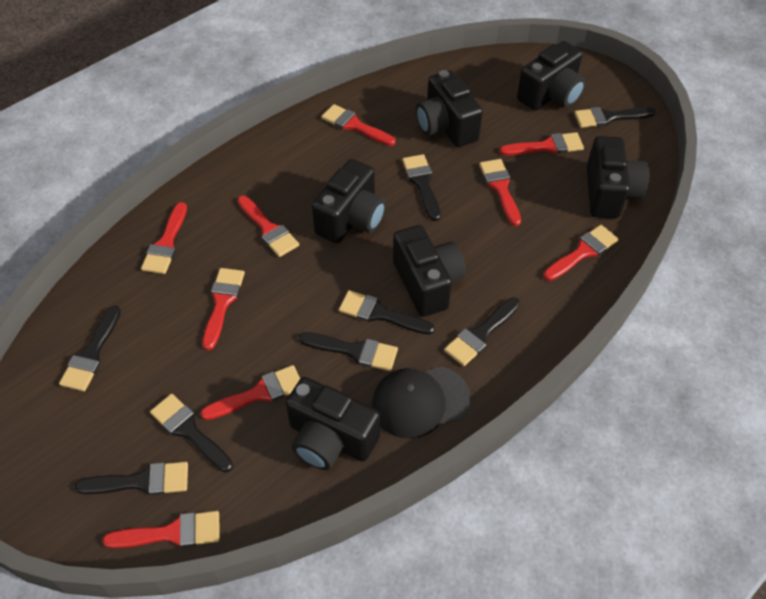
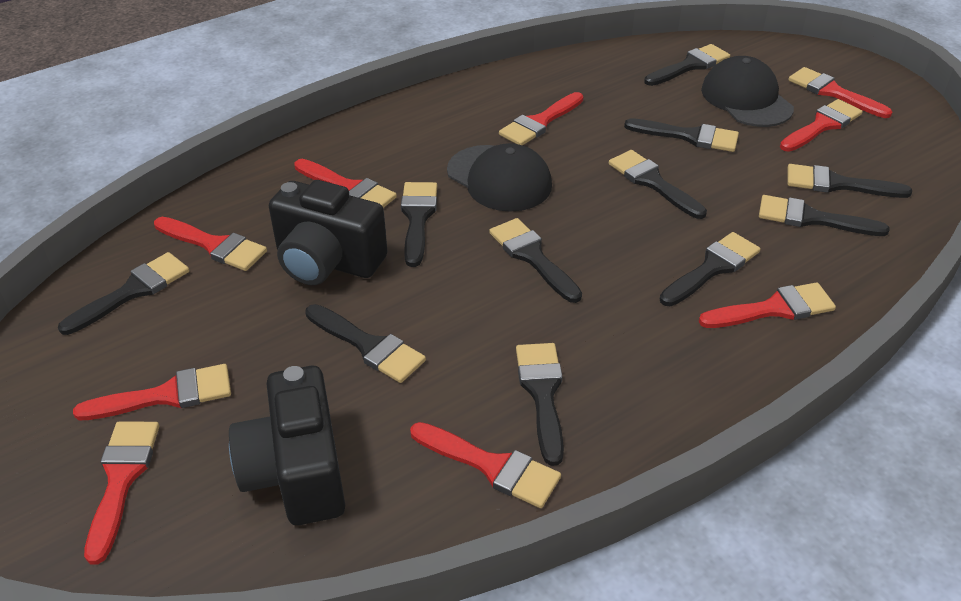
black brush: [59,305,121,391] [75,462,188,495] [150,394,233,472] [299,332,398,371] [339,290,435,335] [402,154,441,221] [444,297,520,366] [574,107,656,128] = 8 -> [58,252,189,335] [305,304,426,383] [401,182,437,267] [489,218,582,303] [516,343,564,466] [609,150,707,219] [624,118,739,152] [644,44,730,86] [660,232,761,306] [759,195,890,236] [787,164,912,198] = 11
black camera: [286,377,380,470] [312,159,386,243] [393,225,466,317] [416,70,483,147] [517,41,586,110] [587,136,649,218] = 6 -> [229,366,345,525] [269,180,387,285] = 2
black cap: [372,367,471,439] = 1 -> [447,143,552,212] [701,56,794,127] = 2

